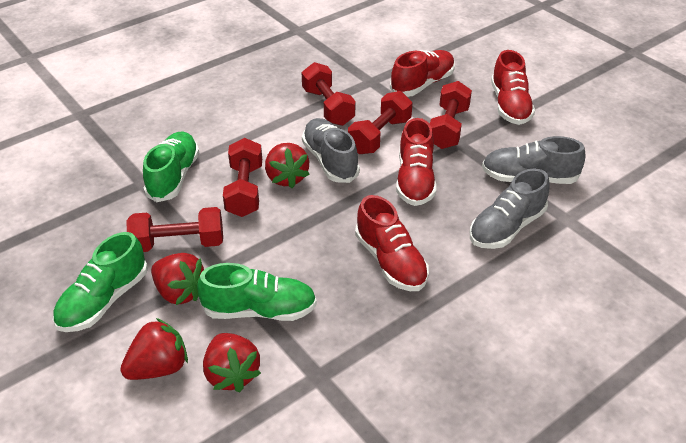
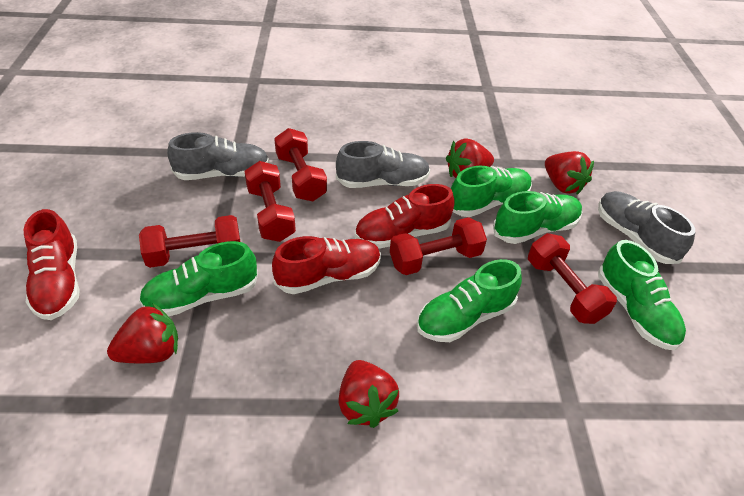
green shoe: [53,232,148,332] [143,131,199,202] [197,263,317,321] = 3 -> [139,241,258,316] [416,259,522,342] [451,166,532,217] [493,191,582,244] [598,240,686,350] = 5
red shoe: [355,195,429,291] [390,50,455,97] [396,118,436,206] [491,50,535,125] = 4 -> [24,209,80,320] [272,236,381,294] [355,184,455,249] = 3

